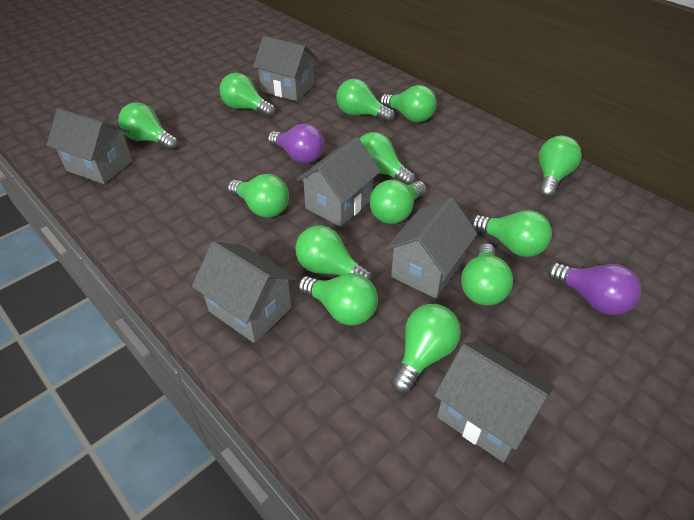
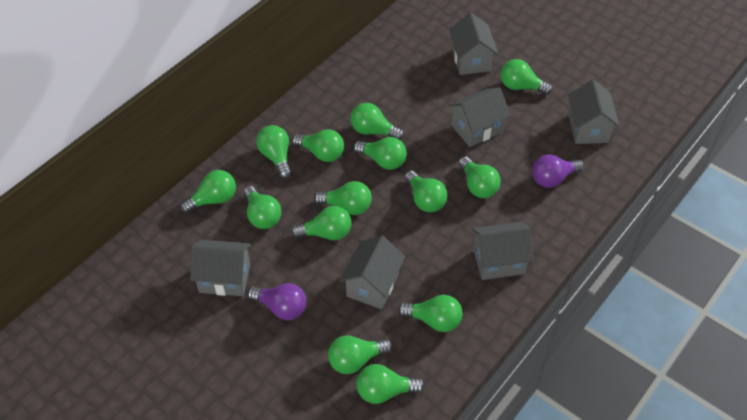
green light bulb: [118,102,178,150] [220,73,275,117] [228,174,289,218] [295,226,373,283] [298,273,378,325] [336,79,395,122] [359,132,415,185] [370,180,426,224] [380,85,437,122] [391,304,461,394] [461,243,513,305] [471,210,552,257] [539,136,582,198] = 13 -> [180,170,236,213] [244,186,281,229] [256,125,291,179] [291,206,352,240] [292,129,344,162] [314,181,372,215] [328,336,392,374] [351,103,404,140] [353,137,407,170] [356,364,425,404] [398,295,463,332] [405,171,447,212] [459,157,501,198] [501,59,553,95] = 14

